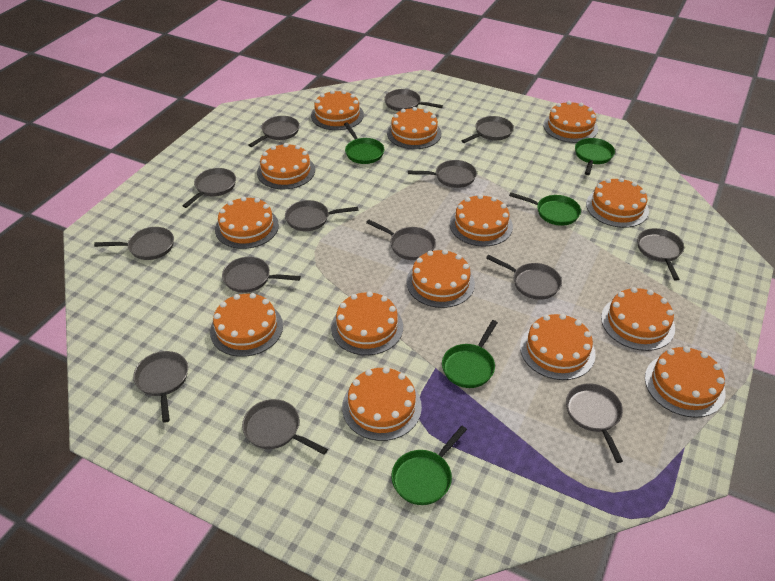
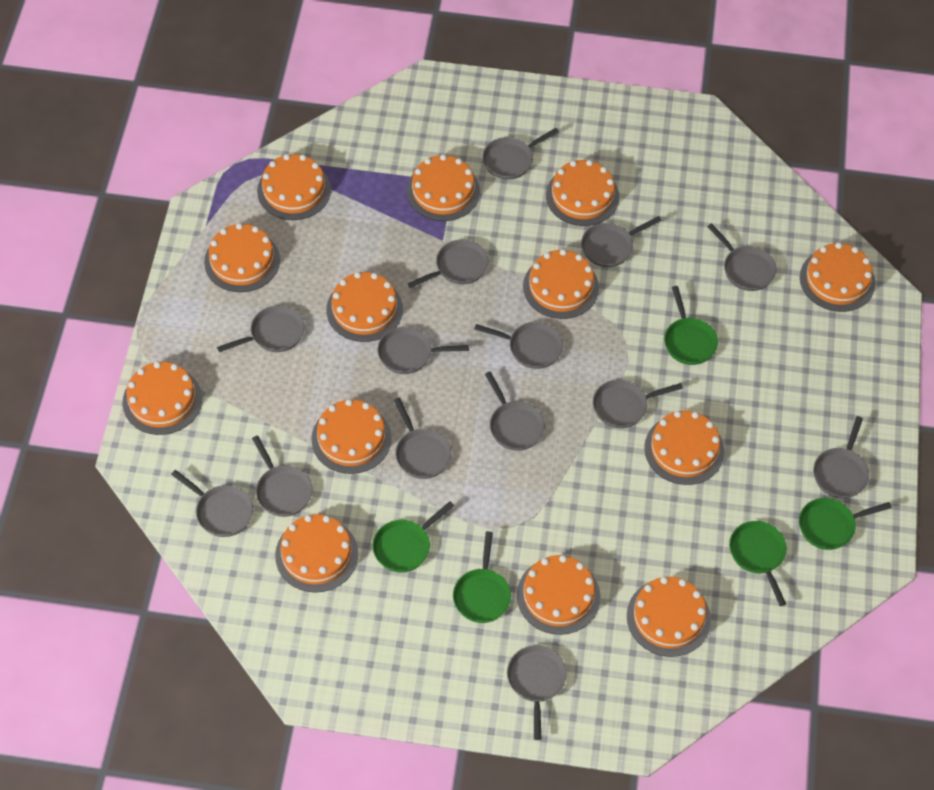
orange cake: [210,293,283,357] [215,196,279,249] [257,143,315,189] [311,90,364,130] [331,291,403,355] [342,367,422,441] [387,107,442,149] [406,249,475,308] [450,194,513,247] [520,314,596,380] [543,101,598,143] [586,178,649,228] [601,287,675,351] [645,346,726,418] = 14 -> [123,361,202,435] [204,223,280,292] [257,154,331,220] [275,514,358,593] [311,399,392,474] [326,272,403,342] [407,154,480,221] [517,555,600,635] [523,249,599,319] [546,160,619,226] [627,577,711,657] [644,411,724,485] [800,242,876,312] = 13

